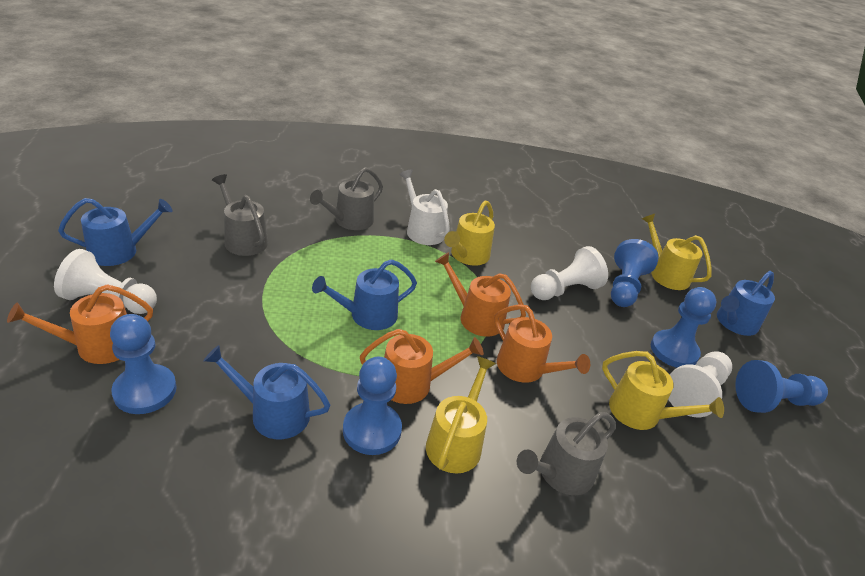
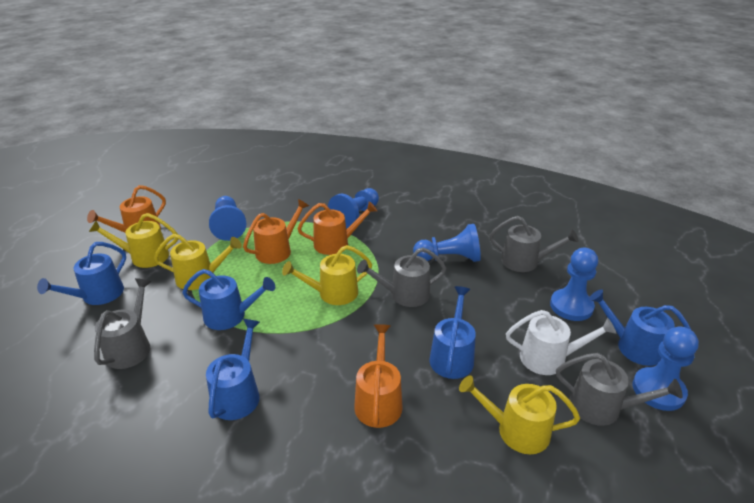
blue watering can: [58,198,173,266] [203,345,330,439] [312,259,417,330] [717,271,775,336] = 4 -> [37,242,126,305] [182,269,275,330] [206,319,260,420] [429,286,476,379] [589,289,691,366] = 5
grey watering can: [212,174,268,256] [310,167,383,230] [517,412,616,495] = 3 -> [94,278,152,369] [357,247,446,307] [490,216,579,272] [556,353,683,426] = 4
white pawn: [54,249,157,314] [531,246,608,300] [668,351,732,417] = 3 -> none = 0

